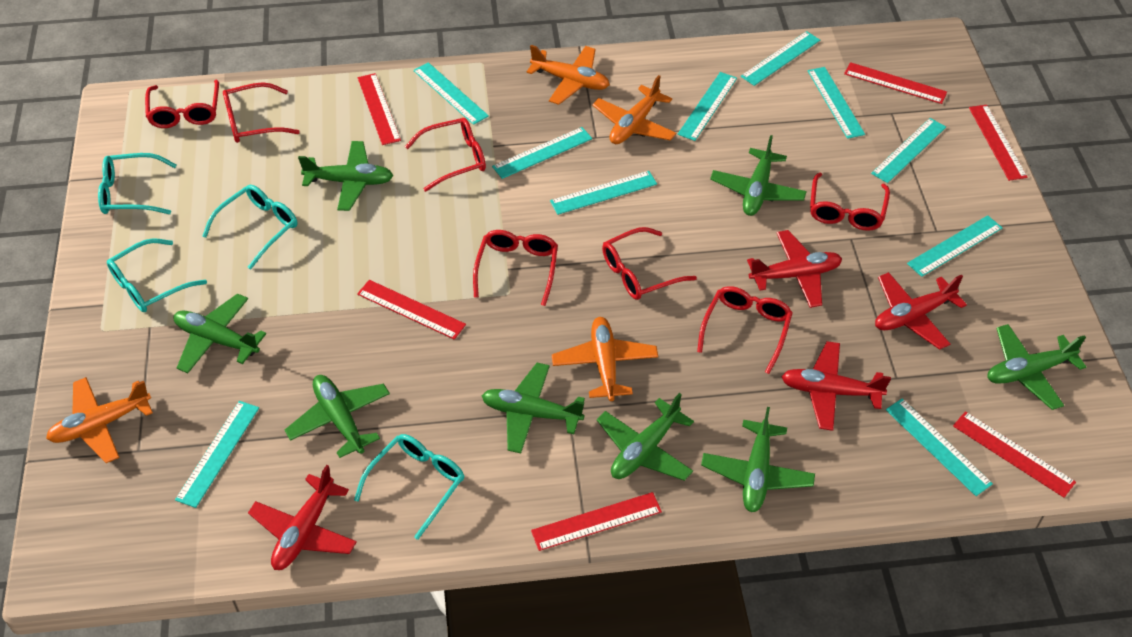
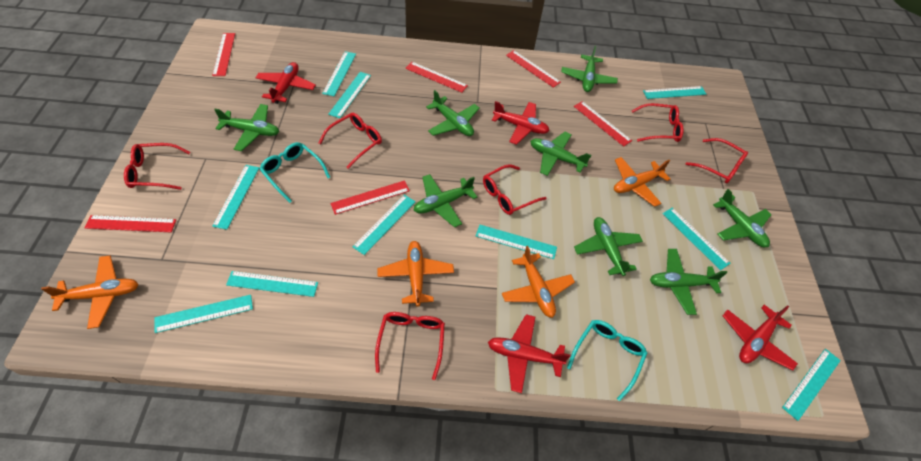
red glasses: [145,80,219,128] [223,82,300,143] [405,118,486,192] [473,230,558,306] [602,227,697,300] [697,286,793,374] [810,172,890,231] = 7 -> [124,143,190,190] [319,113,382,169] [375,312,445,380] [483,164,547,215] [632,103,684,142] [685,138,748,183] = 6
turquoise glasses: [98,153,177,214] [107,238,207,312] [202,185,298,269] [354,434,464,540] = 4 -> [259,142,330,203] [567,320,647,401] = 2

